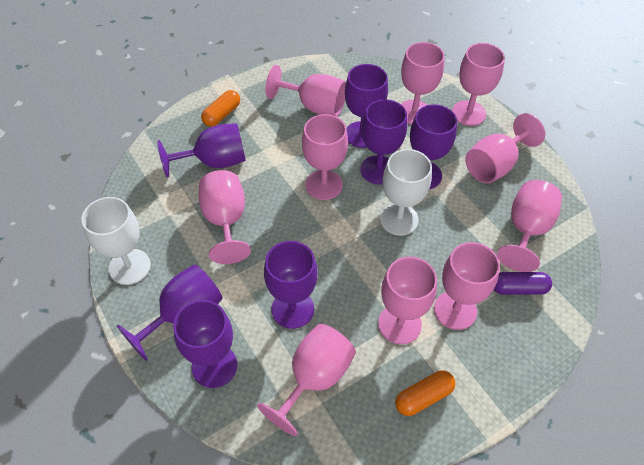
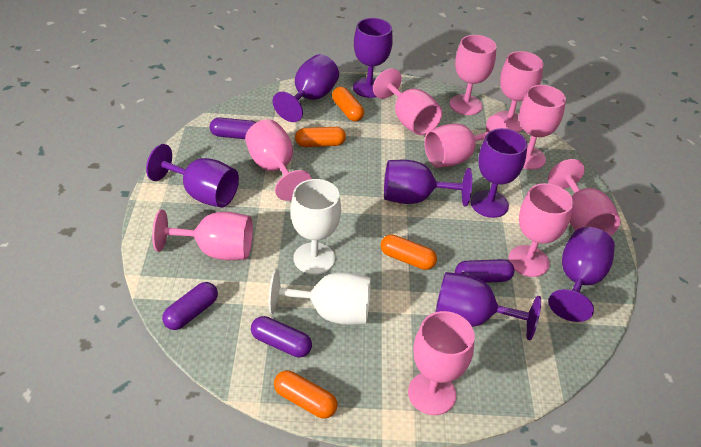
orange capsule: [201,90,240,127] [395,371,456,416] = 2 -> [274,370,337,419] [295,127,346,147] [332,87,364,122] [381,235,437,270] = 4
purple capsule: [494,272,552,295] = 1 -> [162,282,218,330] [210,117,256,139] [251,316,312,358] [455,259,515,283] = 4

